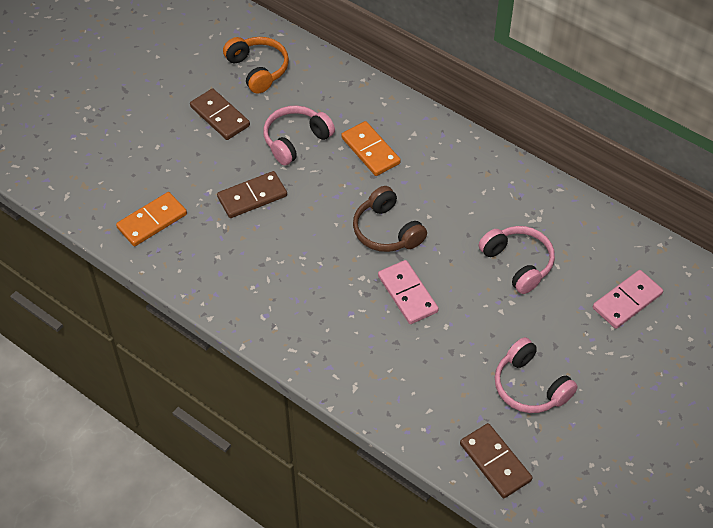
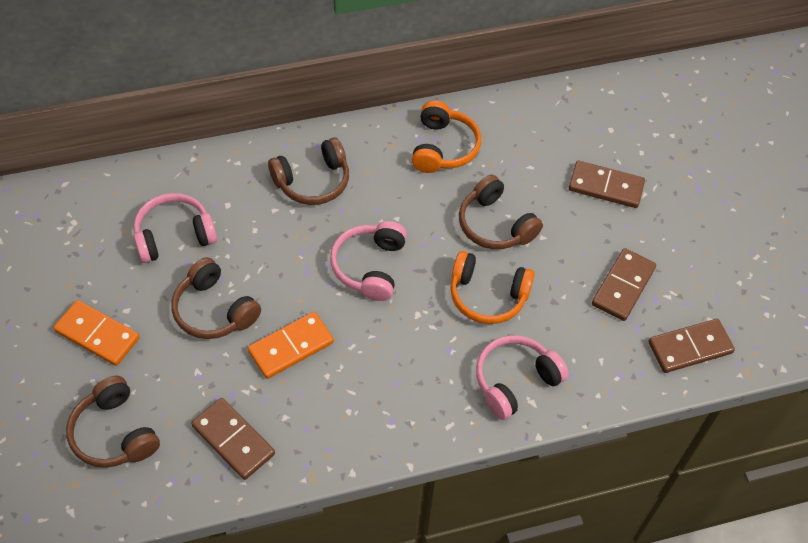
brown domino: [190,88,250,140] [217,171,287,218] [460,423,533,498] = 3 -> [191,398,275,480] [569,161,645,208] [592,248,656,321] [648,319,735,373] = 4
brown headphones: [353,186,427,252] = 1 -> [66,375,160,468] [172,257,261,339] [268,137,349,205] [459,175,543,249] = 4
orange headphones: [223,37,289,94] = 1 -> [412,101,481,173] [450,251,535,324] = 2
pink domino: [378,260,439,324] [593,270,663,329] = 2 -> none = 0

